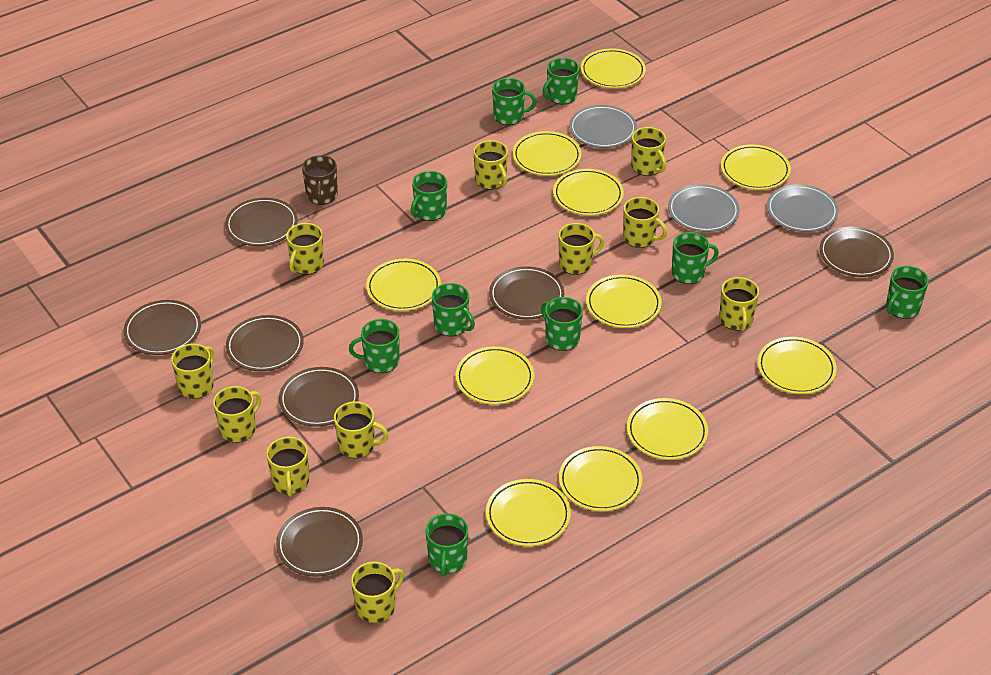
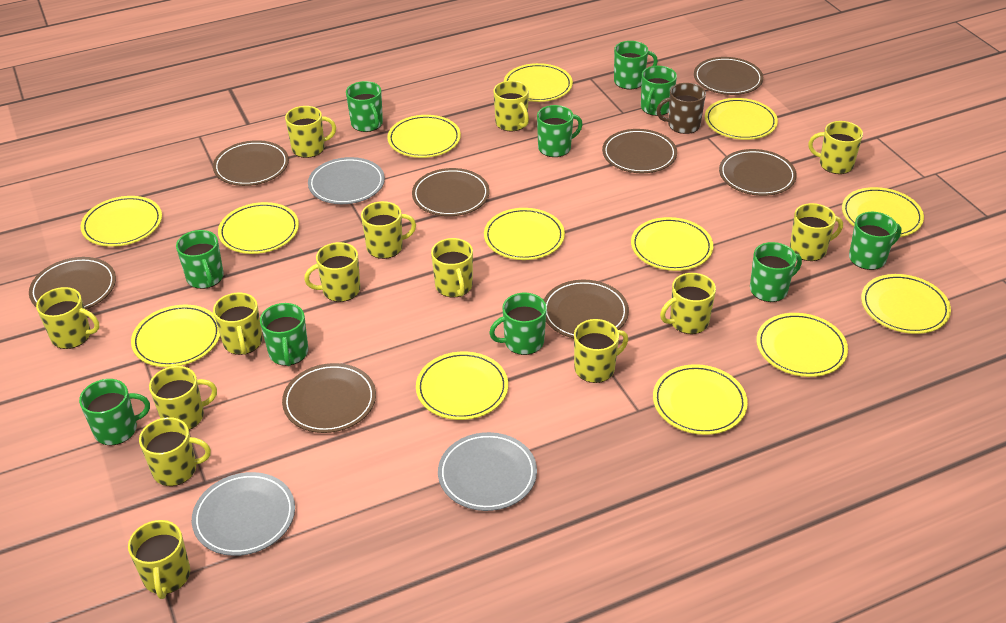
brown plate: [123,300,201,355] [225,198,298,246] [226,315,303,371] [276,507,363,577] [279,367,359,427] [489,266,564,319] [820,227,894,277] = 7 -> [29,257,116,309] [213,140,289,186] [282,363,376,433] [412,168,489,216] [544,280,629,338] [602,129,677,173] [694,57,763,95] [719,149,797,196] = 8
green mug: [349,319,399,373] [411,171,447,221] [426,513,468,577] [432,283,475,336] [492,78,536,125] [541,297,583,351] [542,58,579,104] [672,232,719,284] [886,266,929,319] = 9 -> [79,379,150,445] [176,230,224,289] [260,303,308,366] [346,81,383,132] [489,293,547,355] [537,105,583,157] [614,41,658,90] [641,66,677,116] [750,242,802,302] [849,212,901,270] = 10
yellow mug: [171,344,215,399] [213,386,261,443] [266,437,309,497] [286,223,324,275] [334,401,389,458] [351,562,404,623] [474,140,508,190] [559,223,604,275] [623,197,667,248] [631,127,666,176] [719,277,759,331] = 11 -> [36,287,100,349] [128,520,190,599] [139,417,211,486] [149,366,217,430] [213,293,262,355] [285,106,336,158] [304,242,360,302] [361,201,416,259] [431,238,473,298] [493,81,529,131] [574,319,628,383] [660,273,716,334] [790,203,843,261] [808,121,863,174] = 14
yellow plate: [366,259,441,311] [455,346,534,405] [486,479,571,547] [513,131,581,176] [553,169,624,216] [559,446,642,511] [581,48,646,88] [586,275,662,328] [627,398,708,460] [721,144,791,190] [757,337,837,394] = 11 -> [81,196,162,247] [131,305,220,367] [218,202,299,254] [387,115,461,158] [416,352,508,420] [484,208,565,260] [504,63,573,102] [631,217,713,271] [653,364,748,435] [705,98,778,140] [757,313,848,377] [842,187,924,237] [861,274,951,334] = 13

